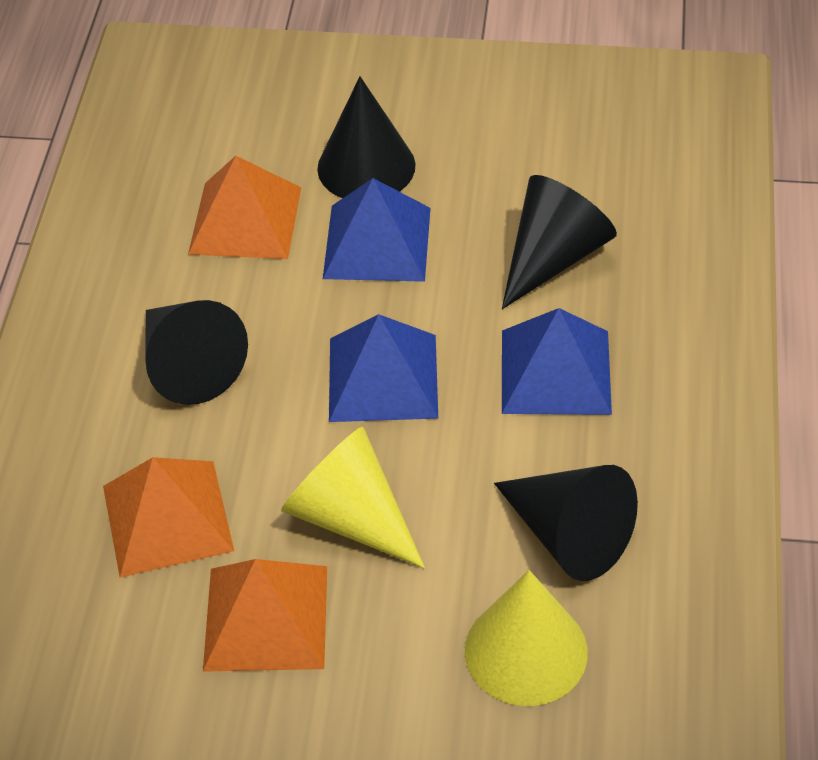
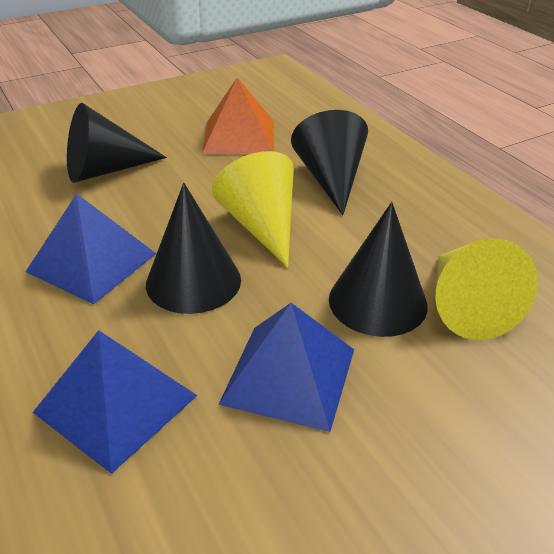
orange pyramid: [103,457,234,578] [188,156,301,259] [203,559,327,672] = 3 -> [202,77,274,154] = 1

